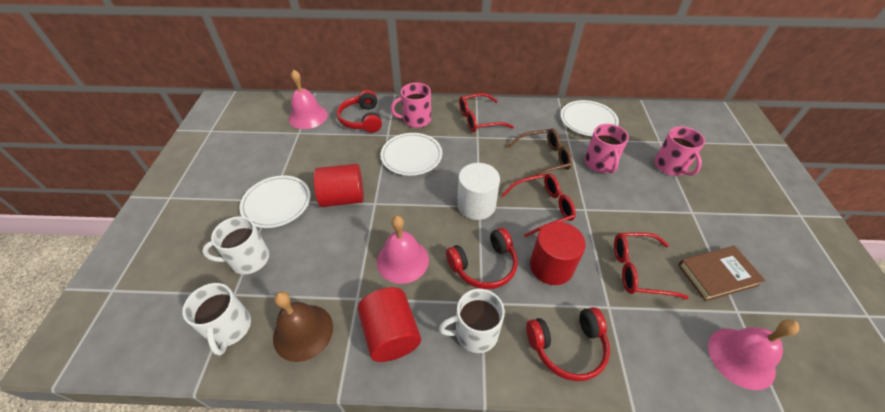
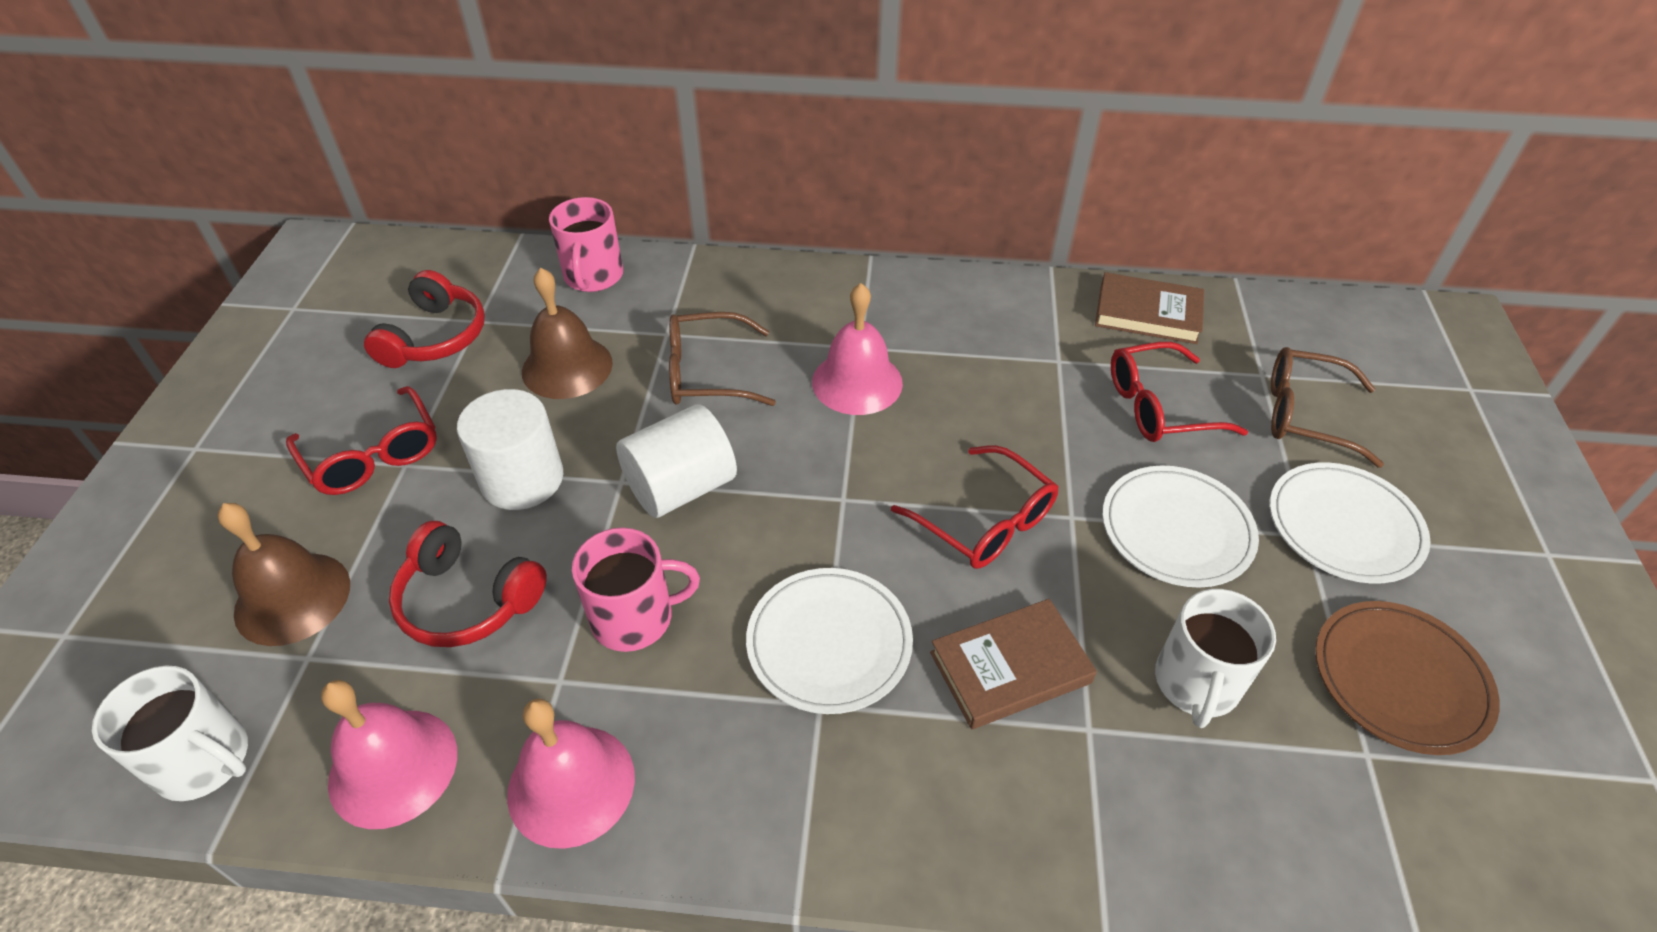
brown bell: [273,291,333,362] = 1 -> [217,503,350,646] [522,268,613,399] = 2
brown book: [678,246,766,301] = 1 -> [930,599,1097,729] [1095,272,1204,344] = 2
brown glasses: [507,128,572,178] = 1 -> [669,312,776,406] [1271,347,1384,468] = 2
brown plate: none = 0 -> [1315,601,1500,755] = 1
pink mug: [391,83,431,128] [584,124,629,174] [654,126,705,176] = 3 -> [549,197,623,292] [572,528,700,652] = 2
red cylinder: [314,164,364,207] [357,287,421,362] [530,222,586,285] = 3 -> none = 0
red headphones: [337,90,382,133] [446,228,518,289] [526,307,610,381] = 3 -> [364,270,485,368] [389,521,547,647] = 2
white cylinder: [457,163,500,220] = 1 -> [457,389,563,510] [616,404,737,518] = 2
white mug: [182,283,251,356] [202,216,269,274] [439,289,505,353] = 3 -> [92,666,248,801] [1155,589,1276,728] = 2

